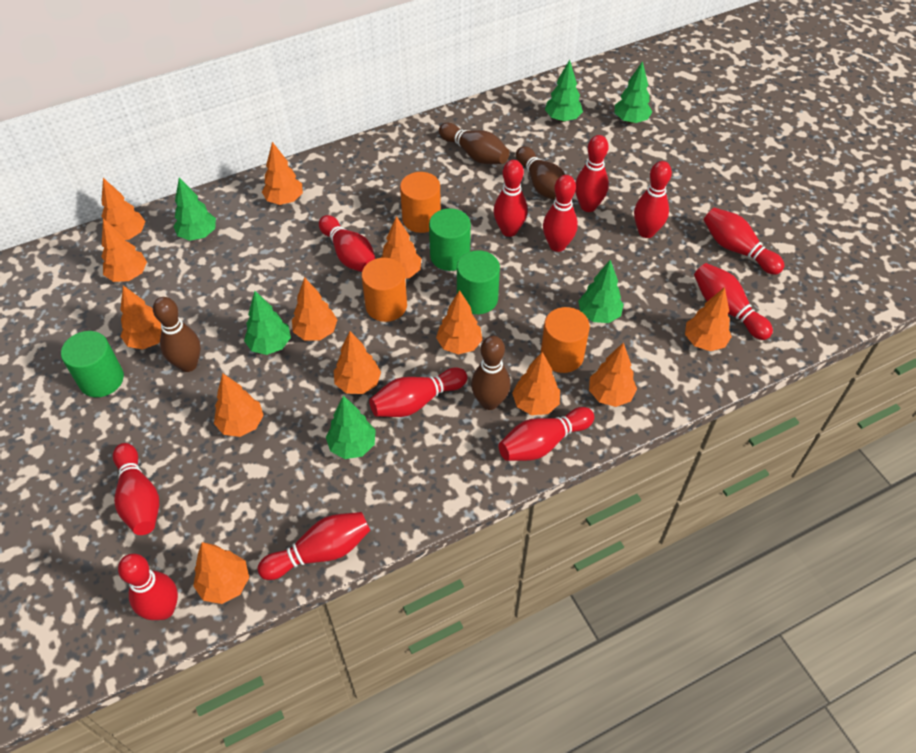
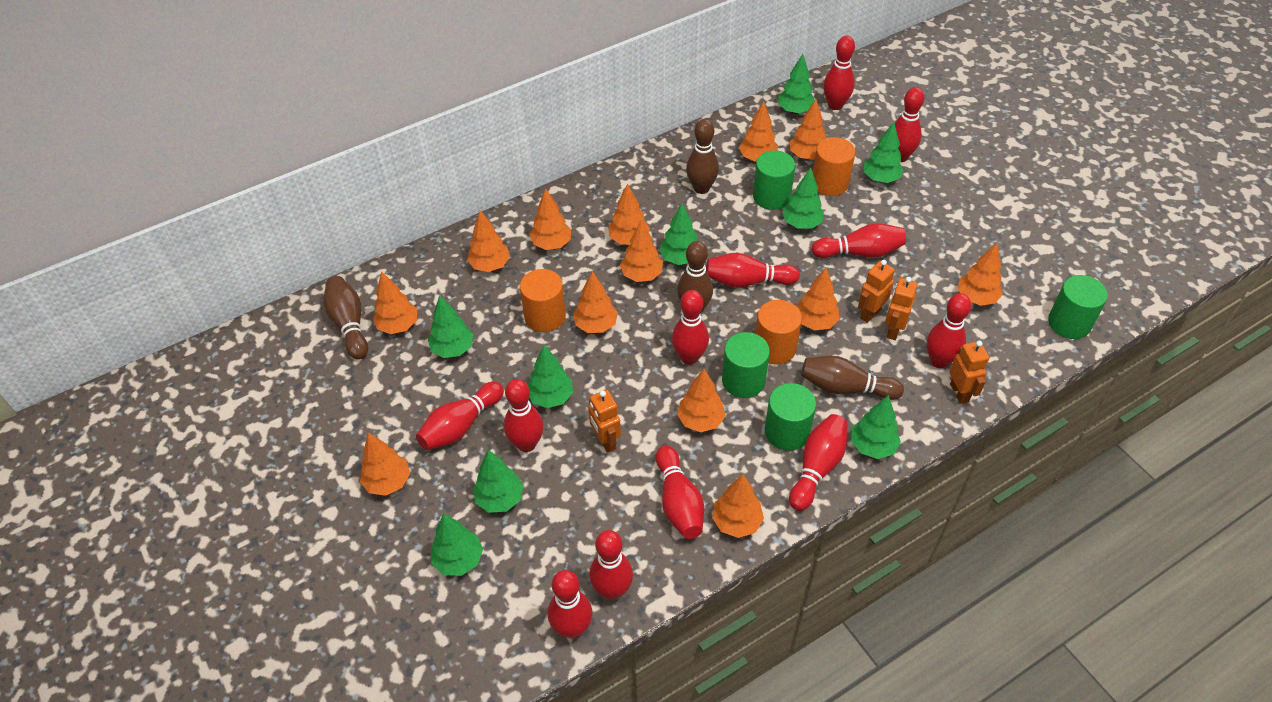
green cylinder: [61,331,124,397] [429,208,471,271] [457,250,500,314] = 3 -> [722,332,770,398] [753,150,795,210] [765,383,816,451] [1048,275,1108,339] = 4
green tree: [173,177,216,241] [244,291,291,355] [326,396,376,459] [545,60,583,122] [578,260,624,323] [615,61,652,124] = 6 -> [428,295,473,358] [431,514,483,576] [473,450,524,513] [528,345,573,408] [659,203,698,265] [778,54,815,114] [782,167,824,229] [851,395,901,459] [864,122,904,183] = 9
orange robot: none = 0 -> [588,390,621,453] [858,260,895,323] [885,277,918,340] [950,341,989,404] = 4

